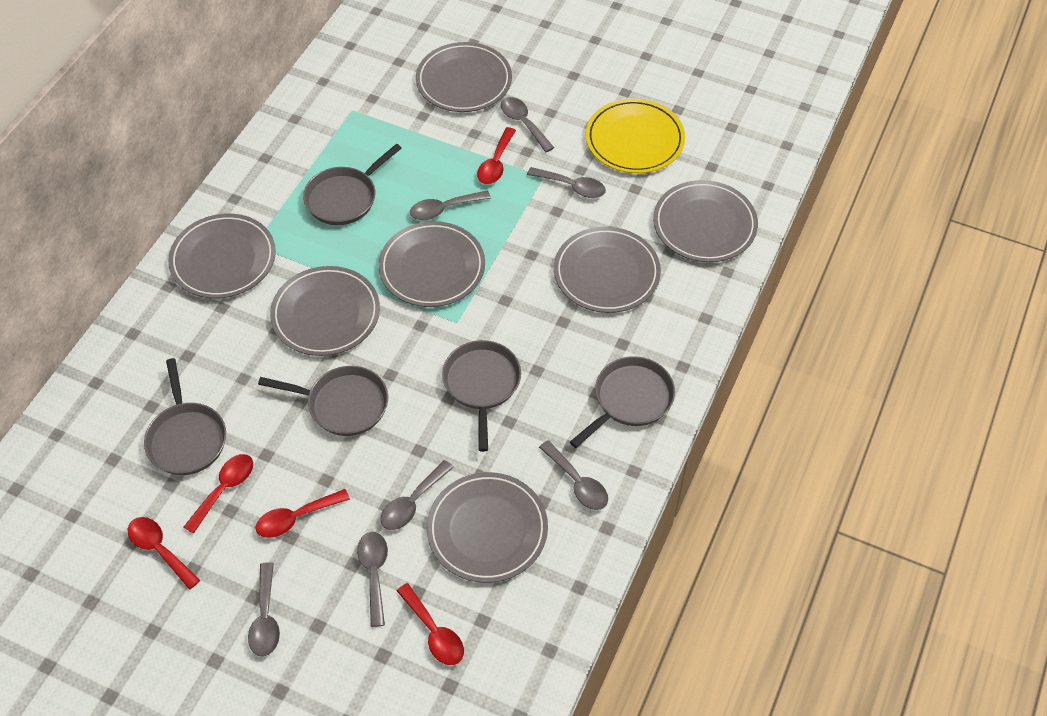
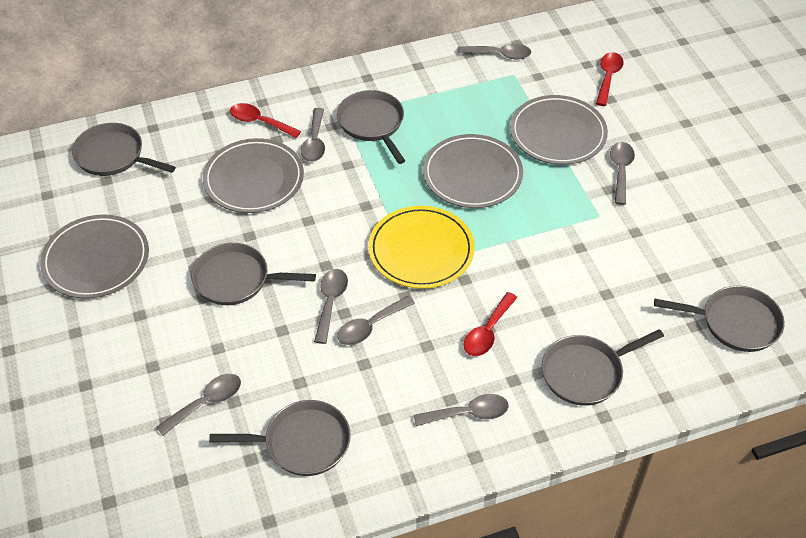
grey pan: [144,358,226,475] [258,366,388,436] [303,144,402,225] [442,340,521,452] [570,356,675,448] = 5 -> [72,123,176,176] [191,243,316,305] [209,400,351,476] [337,90,405,164] [542,329,664,406] [654,286,785,352] = 6
grey plate: [168,214,276,299] [270,266,380,356] [378,221,485,307] [416,42,512,112] [427,472,548,583] [554,227,661,313] [653,180,758,262] = 7 -> [40,214,149,299] [203,138,304,213] [423,134,523,208] [510,95,608,165] = 4
red spoon: [128,517,200,590] [184,454,253,534] [255,489,350,538] [397,583,464,665] [477,127,516,184] = 5 -> [230,103,301,138] [463,292,517,356] [596,52,624,106] = 3

